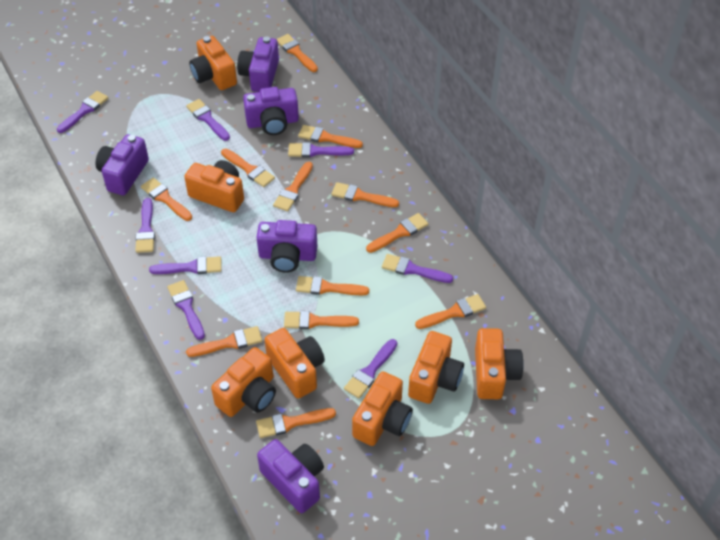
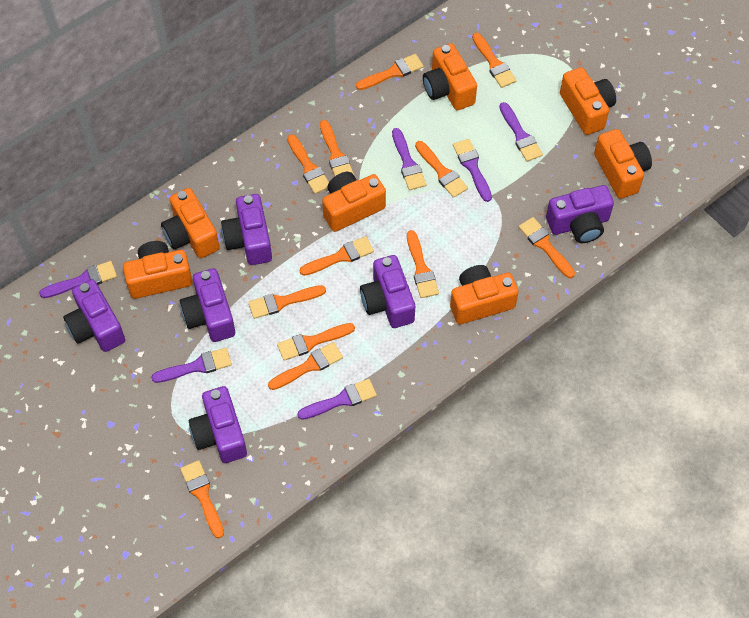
purple brush: [57,91,109,133] [135,198,155,253] [149,256,222,274] [167,280,205,340] [186,99,230,141] [288,142,354,157] [344,339,397,398] [382,254,453,283] = 8 -> [39,261,117,298] [151,348,232,383] [297,379,377,420] [392,128,426,190] [453,139,492,202] [499,102,543,162] = 6
purple camera: [96,134,149,195] [237,36,279,92] [243,87,299,135] [256,220,317,273] [257,439,324,513] = 5 -> [63,279,125,352] [180,268,235,342] [189,386,247,463] [221,194,272,265] [360,255,415,328] [546,185,614,243] = 6

